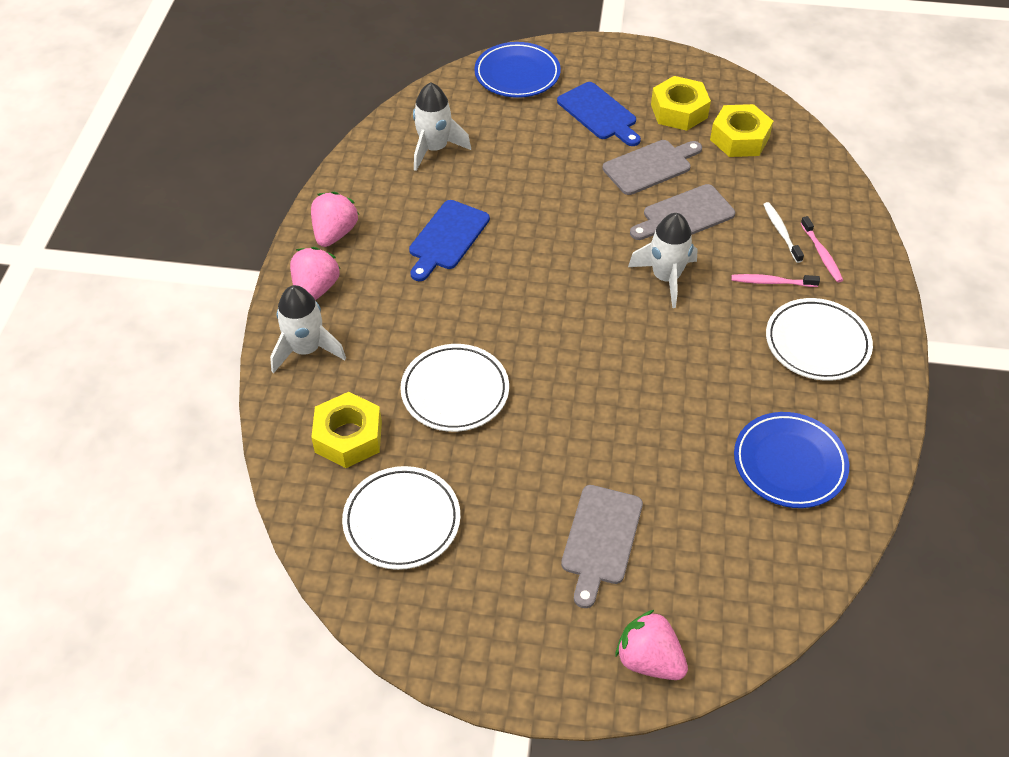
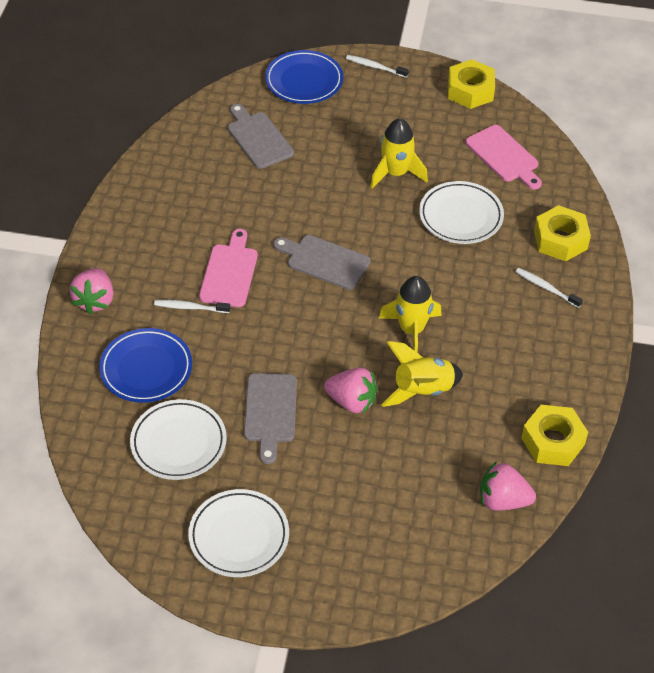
blue cutting board: [409,200,490,281] [557,82,641,146] = 2 -> none = 0
pink cutting board: none = 0 -> [199,229,258,307] [466,125,542,189] = 2
pink toothbrush: [731,274,820,287] [801,216,843,282] = 2 -> none = 0
white rocket: [270,285,346,373] [413,82,471,171] [628,213,698,308] = 3 -> none = 0
white toothbrush: [763,202,804,263] = 1 -> [154,300,230,313] [346,55,409,78] [515,268,583,308] = 3
yellow rocket: none = 0 -> [370,118,428,189] [379,276,442,353] [382,341,463,407] = 3

